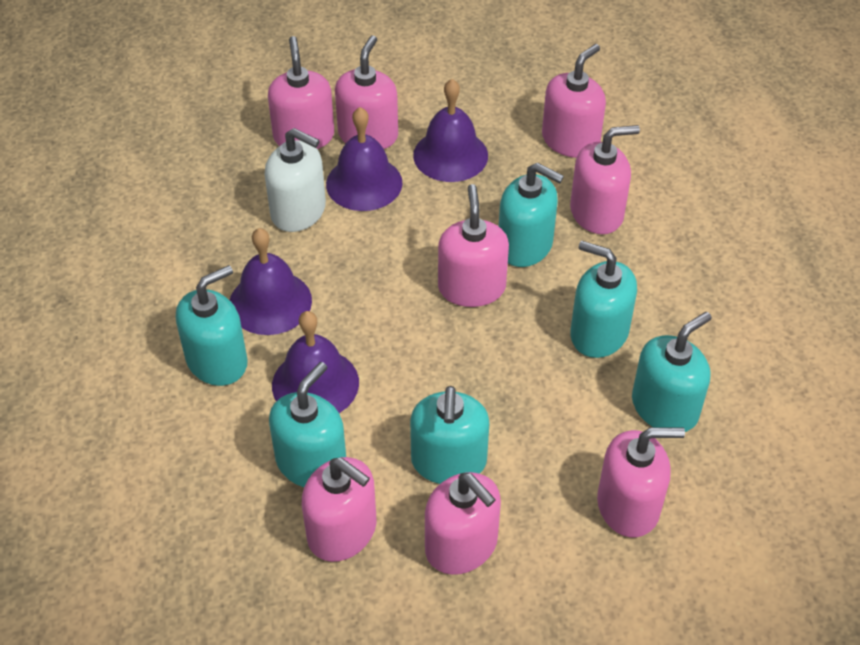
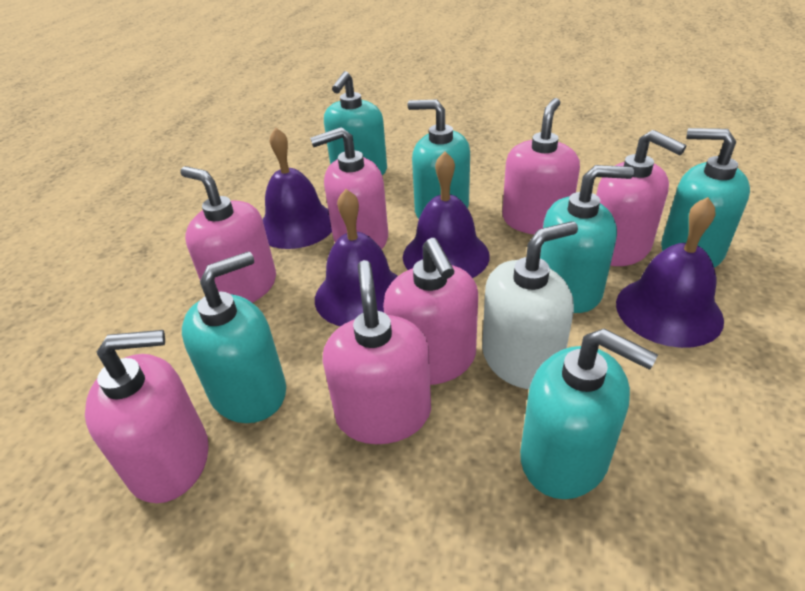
pink soap dispenser: [268,36,334,149] [302,457,377,562] [335,35,398,149] [425,472,501,575] [438,184,509,307] [542,44,606,158] [570,125,640,234] [597,427,685,538] = 8 -> [85,330,209,503] [180,166,276,303] [310,127,388,249] [323,260,431,444] [383,238,478,385] [502,98,580,234] [596,130,687,266] = 7

